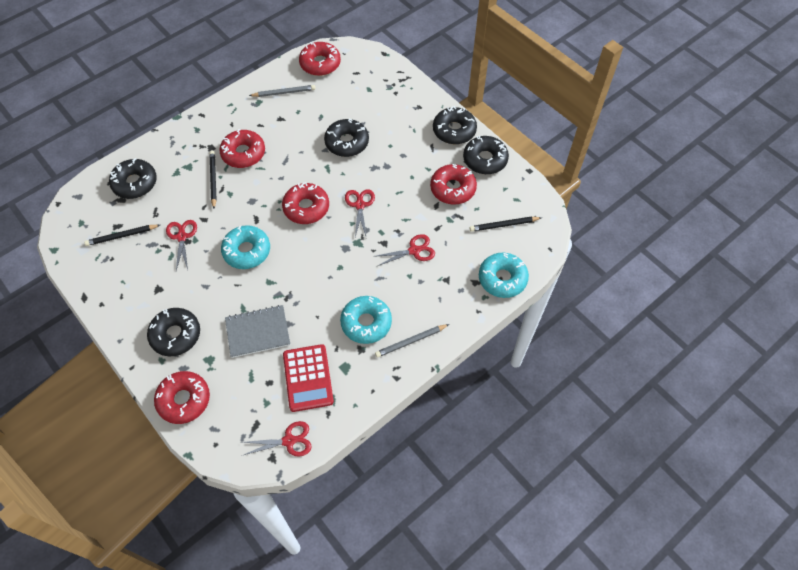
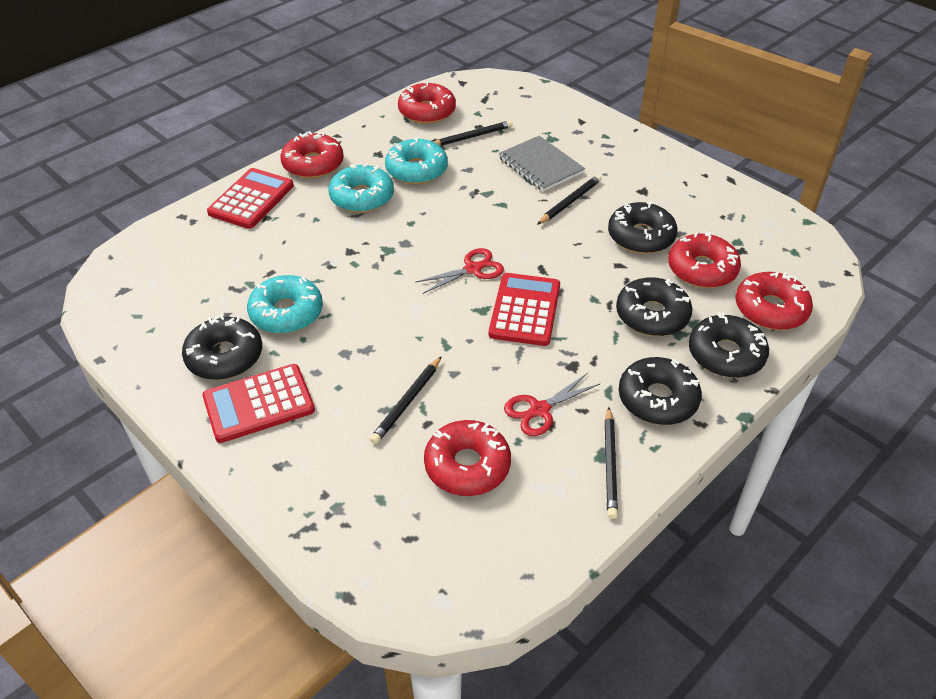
black pencil: [84,225,160,246] [210,151,217,209] [470,217,542,232] = 3 -> [370,356,442,444] [434,120,513,146] [537,175,602,225] [605,407,618,519] = 4
grey pencil: [249,85,316,97] [375,324,449,358] = 2 -> none = 0
red calculator: [283,344,334,412] = 1 -> [202,364,315,443] [207,168,294,229] [489,273,560,346] = 3
red scissors: [166,220,197,270] [242,421,312,456] [345,189,375,237] [373,234,435,266] = 4 -> [415,248,504,294] [504,373,600,436] = 2

